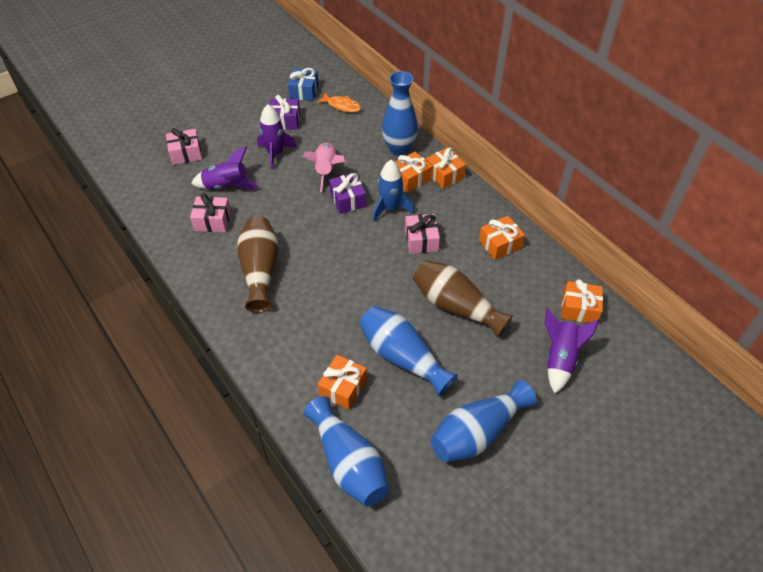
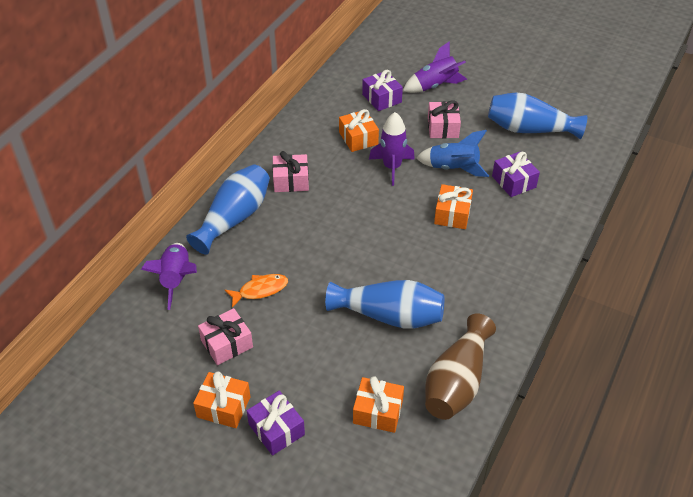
blue gift: [288,68,319,101] = 1 -> none = 0
blue vase: [304,396,389,506] [359,306,457,396] [382,71,418,156] [431,380,537,462] = 4 -> [186,164,270,255] [325,280,444,329] [488,93,587,139] = 3
brown vase: [237,216,279,313] [413,260,513,338] = 2 -> [425,314,496,420] = 1
orange gift: [318,355,367,409] [395,152,432,193] [426,148,466,189] [479,216,525,260] [561,279,603,323] = 5 -> [193,372,251,428] [339,109,379,152] [353,376,404,433] [434,184,473,229] = 4
pink rocket: [302,143,345,192] = 1 -> none = 0
purple gift: [269,95,300,130] [329,173,366,214] = 2 -> [247,391,305,455] [362,70,403,111] [492,152,540,197] = 3

